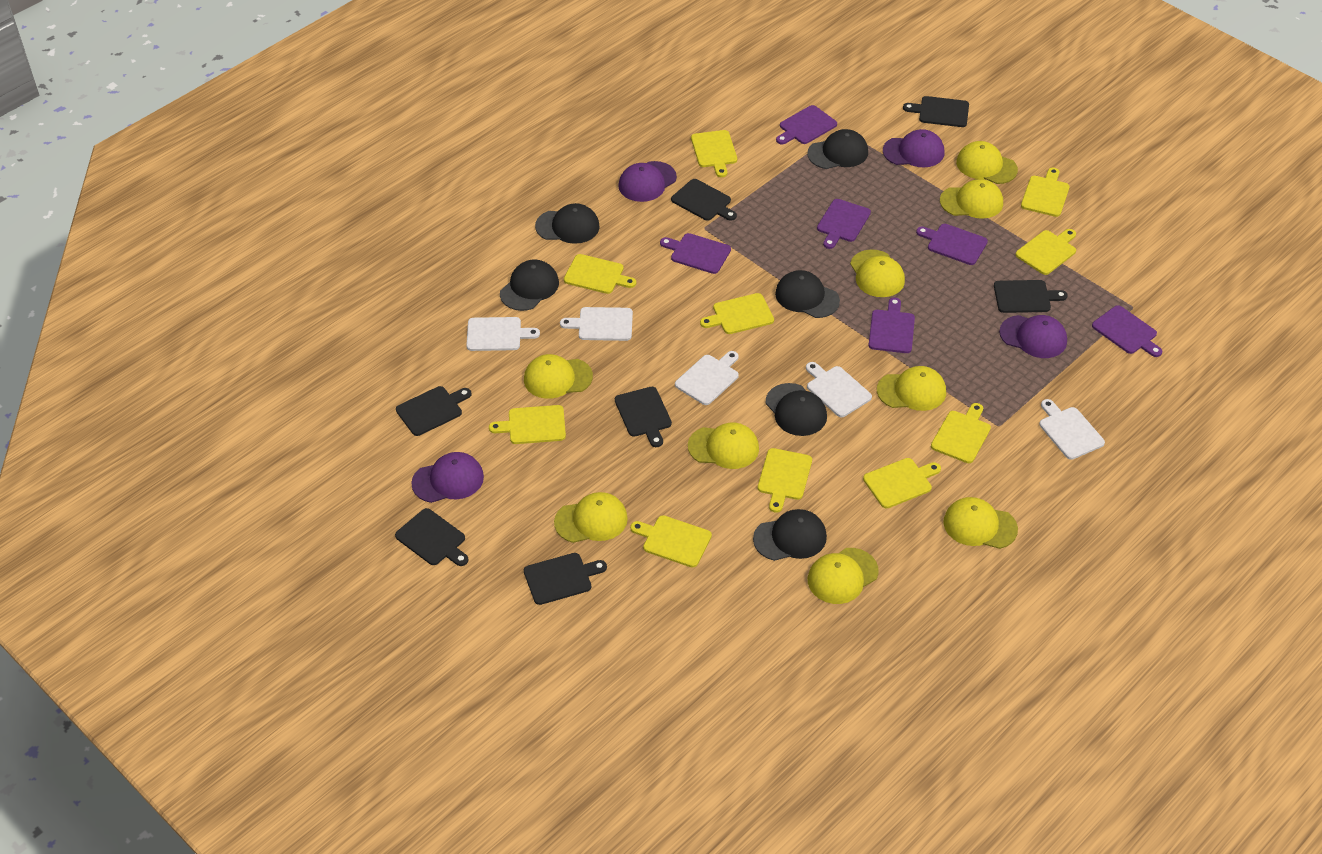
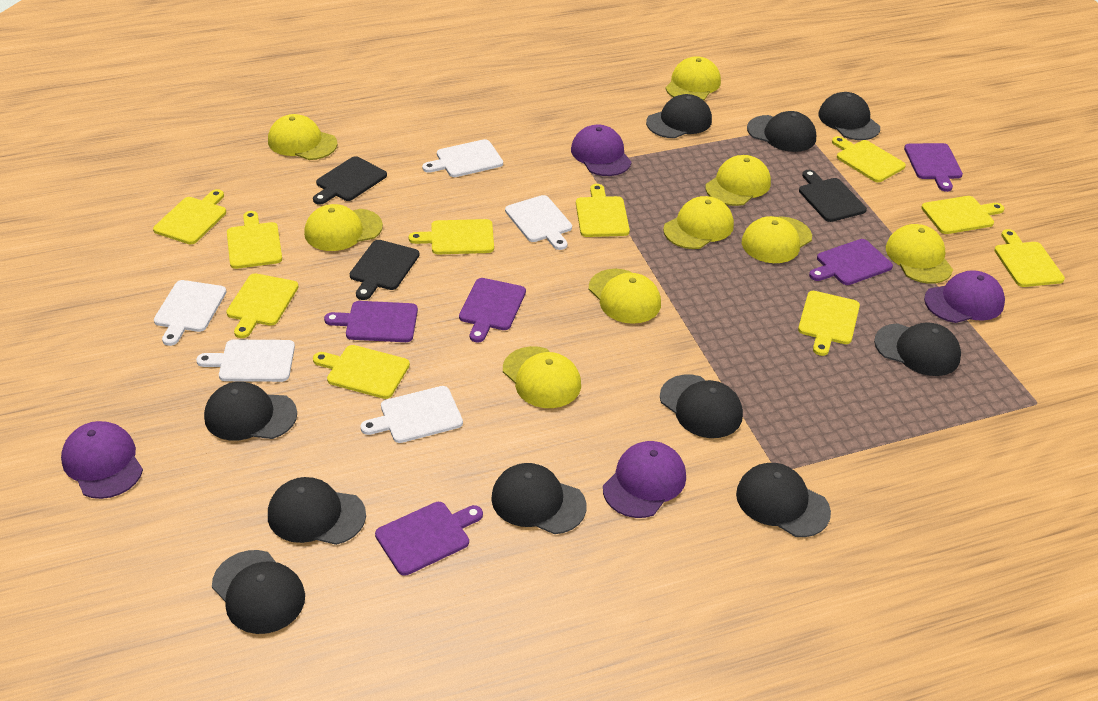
black cap: [500,260,559,311] [535,203,600,244] [753,509,827,561] [765,383,827,436] [775,270,840,318] [807,129,868,169] = 6 -> [204,382,297,440] [212,550,305,634] [268,477,366,545] [491,463,586,534] [646,94,712,138] [660,375,743,438] [736,463,831,537] [747,111,816,152] [818,92,880,140] [874,322,961,376] = 10
black cutting board: [395,508,469,566] [396,386,471,436] [524,553,607,605] [615,387,672,447] [671,179,737,221] [903,96,969,127] [994,280,1067,313] = 7 -> [313,156,387,205] [350,240,419,300] [799,170,867,222] = 3
purple cutting board: [660,233,731,274] [776,105,837,145] [817,199,871,249] [869,298,915,353] [916,224,988,265] [1092,305,1162,357] = 6 -> [324,301,418,342] [375,502,483,576] [459,278,526,343] [809,239,893,285] [904,143,963,192] = 5

